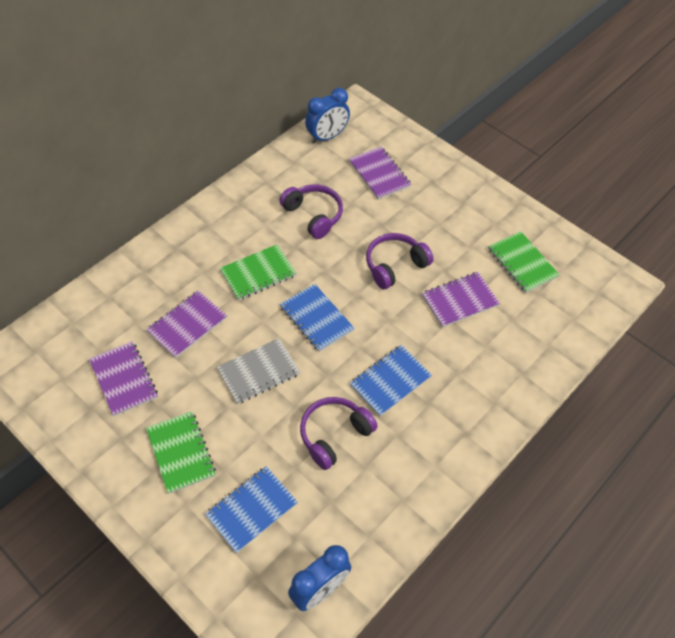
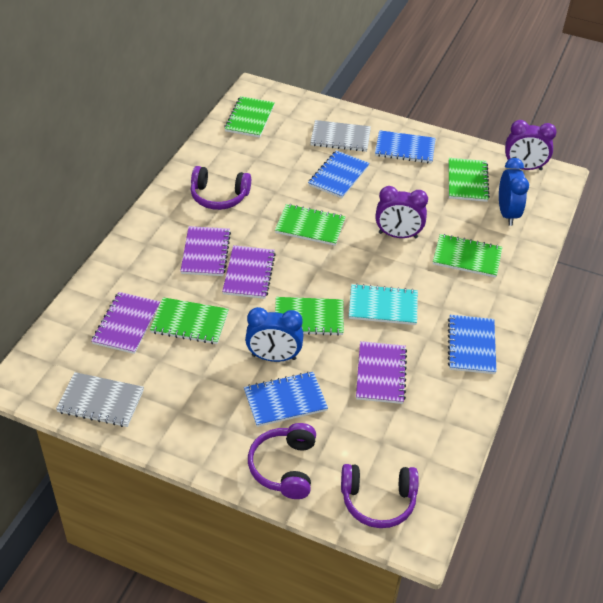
blue notebook: [205,466,298,553] [280,284,355,352] [349,345,432,416] = 3 -> [244,372,328,427] [308,150,370,198] [375,130,436,163] [448,315,497,374] = 4
green notebook: [146,411,216,494] [220,244,297,300] [488,231,559,293] = 3 -> [150,297,229,344] [224,96,275,138] [275,204,346,246] [275,297,344,336] [433,234,502,278] [449,158,490,202] = 6
grey notebook: [217,338,300,404] = 1 -> [56,372,144,427] [310,120,371,152] = 2
purple clock: none = 0 -> [375,186,428,238] [505,120,557,170] = 2
turquoise notebook: none = 0 -> [349,284,418,325] = 1

